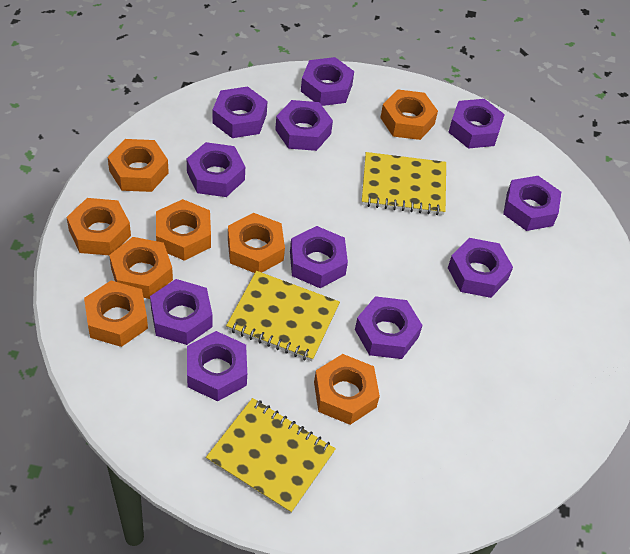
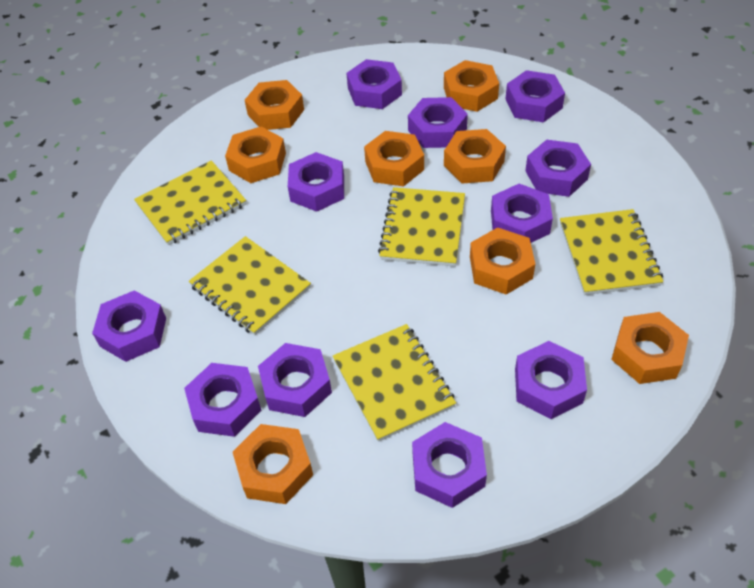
yellow notebook: [206,398,336,514] [226,271,340,361] [362,152,446,215] = 3 -> [134,160,246,245] [189,236,311,335] [333,324,456,442] [378,187,465,267] [560,209,663,295] = 5

